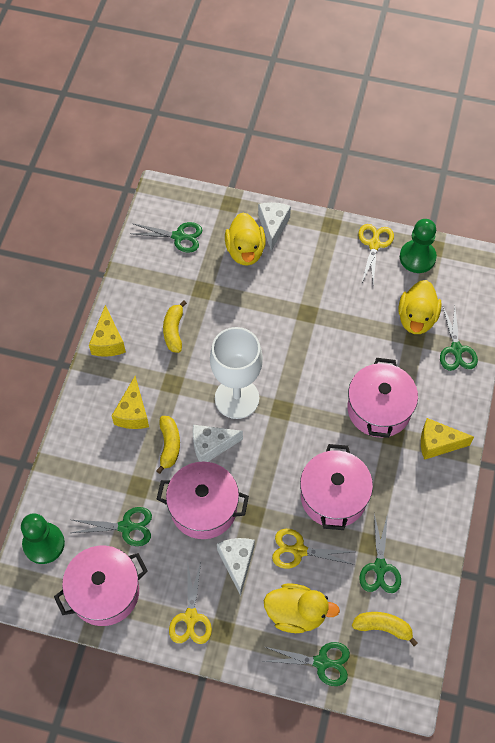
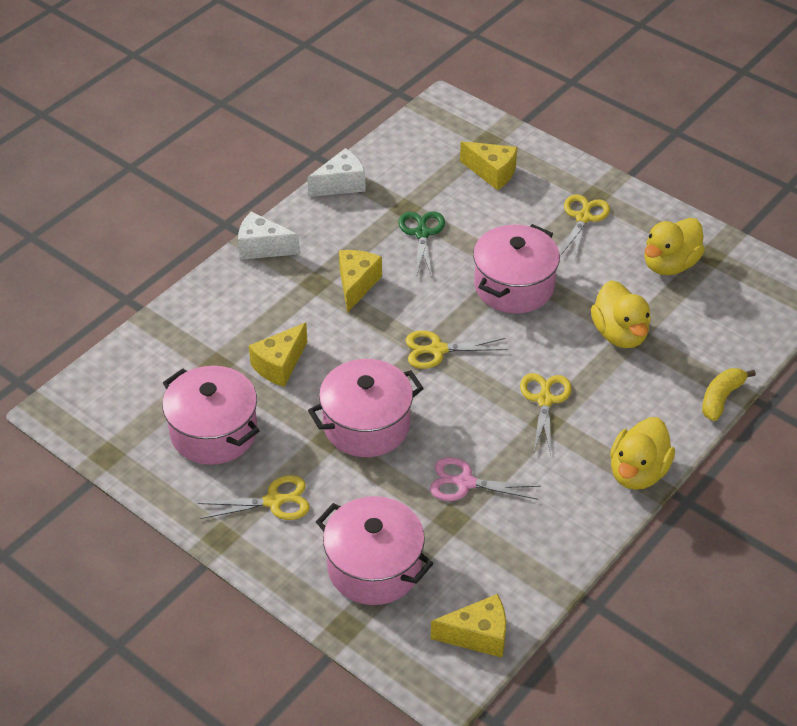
green pawn: [21,513,65,564] [400,219,437,273] = 2 -> none = 0
green scissors: [71,507,152,546] [131,222,203,253] [264,642,350,686] [359,513,401,593] [440,306,478,371] = 5 -> [398,211,445,277] = 1
pink scissors: none = 0 -> [430,457,541,501] = 1
white cheese: [193,425,243,462] [217,538,255,596] [258,202,291,251] = 3 -> [238,211,300,260] [307,148,366,197] = 2
white goblet: [210,327,263,419] = 1 -> none = 0
yellow banana: [156,416,180,474] [163,301,187,353] [352,612,418,646] = 3 -> [702,368,756,421] = 1
yellow cheese: [89,305,126,357] [112,376,149,429] [421,418,474,460] = 3 -> [249,323,308,387] [339,250,382,313] [431,594,506,658] [460,141,517,190] = 4
yellow scissors: [169,562,212,644] [272,529,355,569] [358,224,394,284] = 3 -> [198,475,310,520] [406,330,508,369] [520,373,572,454] [560,194,610,259] = 4

